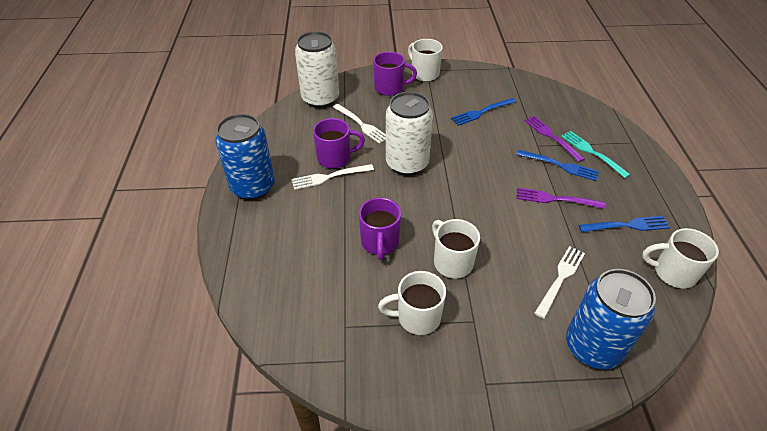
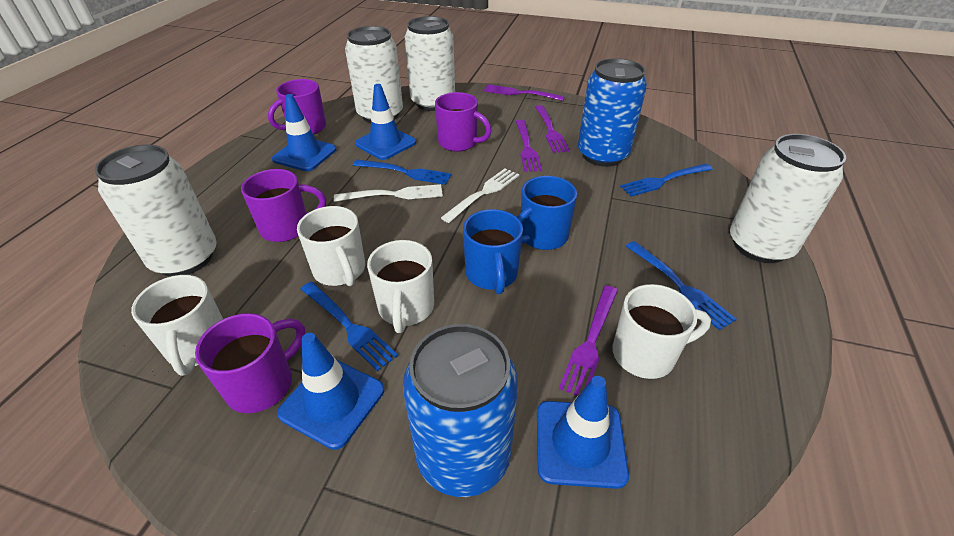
blue fork: [451,98,516,126] [516,150,599,181] [579,216,670,232] = 3 -> [301,282,398,371] [353,160,451,185] [620,164,713,197] [626,241,737,330] = 4
blue mug: none = 0 -> [463,209,523,294] [517,176,577,250] = 2
blue traffic cone: none = 0 -> [272,94,336,171] [277,333,384,450] [355,84,416,160] [537,376,629,489] = 4
purple fork: [517,188,606,209] [524,116,584,162] = 2 -> [484,84,565,101] [516,120,542,172] [535,105,570,153] [559,285,618,396] = 4
purple mug: [313,118,365,168] [359,198,401,260] [373,52,417,96] = 3 -> [195,313,305,413] [241,169,326,242] [268,79,326,135] [435,92,491,152] = 4
turquoise fork: [561,131,631,178] = 1 -> none = 0
white can: [295,31,339,108] [386,92,433,176] = 2 -> [95,145,217,277] [345,26,403,123] [405,16,455,111] [730,134,846,263] = 4
white fork: [292,164,374,190] [333,104,386,144] [535,246,585,319] = 3 -> [334,184,443,202] [441,168,519,223] = 2

